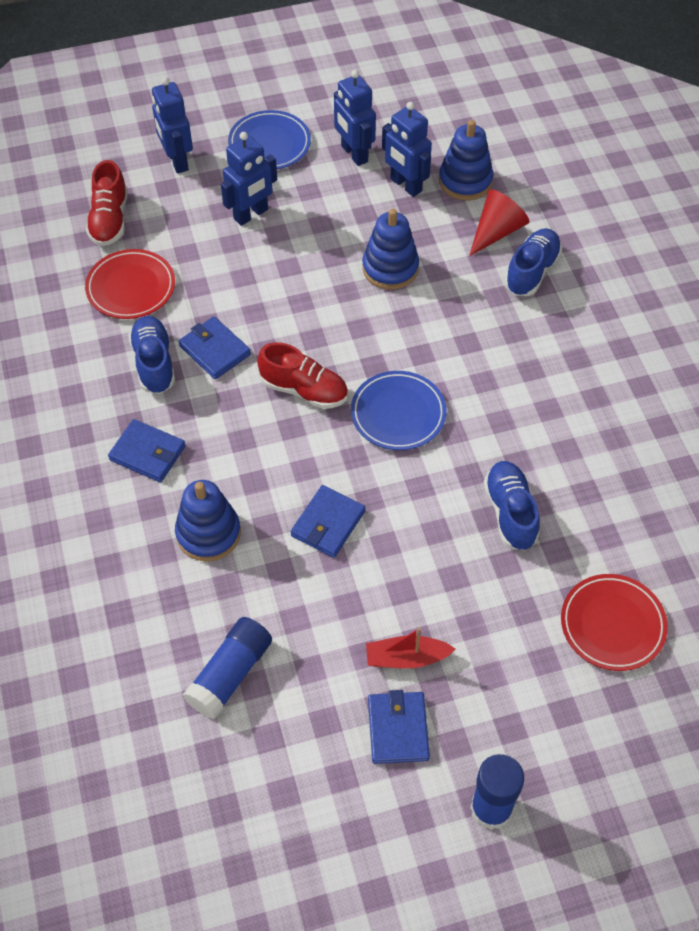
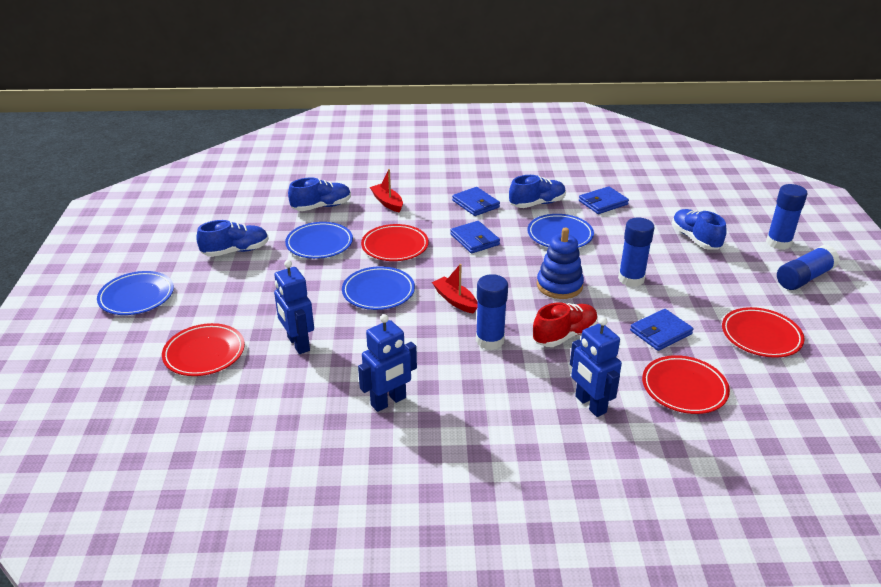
blue glue stick: [183,617,272,719] [470,754,524,830] = 2 -> [476,274,508,350] [618,218,655,287] [766,184,807,250] [777,245,840,290] = 4
blue plate: [228,110,311,169] [351,371,446,450] = 2 -> [97,271,174,315] [285,222,353,259] [342,266,415,310] [527,214,594,248] = 4
blue robot: [152,77,193,174] [221,132,277,226] [334,70,376,166] [382,102,432,197] = 4 -> [274,260,314,354] [358,314,417,412] [570,317,622,417] = 3
blue shoe: [128,316,175,394] [483,461,540,551] [505,228,562,296] = 3 -> [196,220,269,257] [288,177,351,211] [509,175,566,208] [672,209,727,250] = 4
blue stacking toy: [175,480,241,561] [362,209,419,290] [439,120,494,200] = 3 -> [537,228,584,299] = 1
red boat: [366,627,455,668] = 1 -> [370,169,403,213] [432,264,478,313] = 2
red cone: [469,189,530,256] = 1 -> none = 0
red plate: [85,249,175,319] [561,574,668,671] = 2 -> [162,323,245,376] [361,224,429,261] [642,355,730,414] [722,307,804,358] = 4
red shoe: [86,160,128,246] [257,342,348,409] = 2 -> [533,303,598,347] = 1

